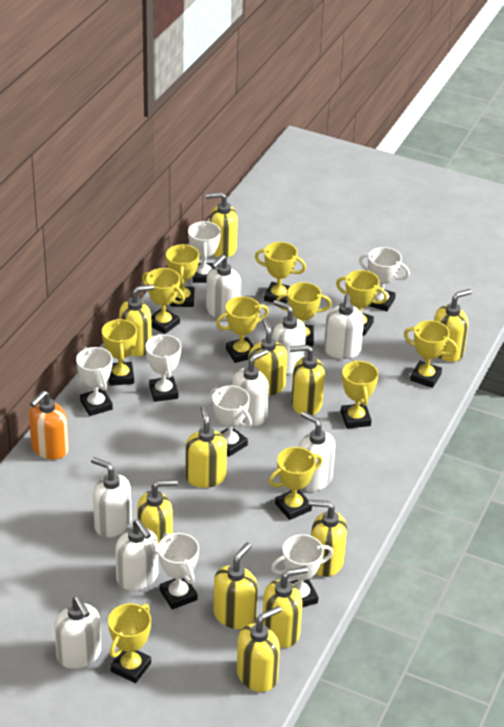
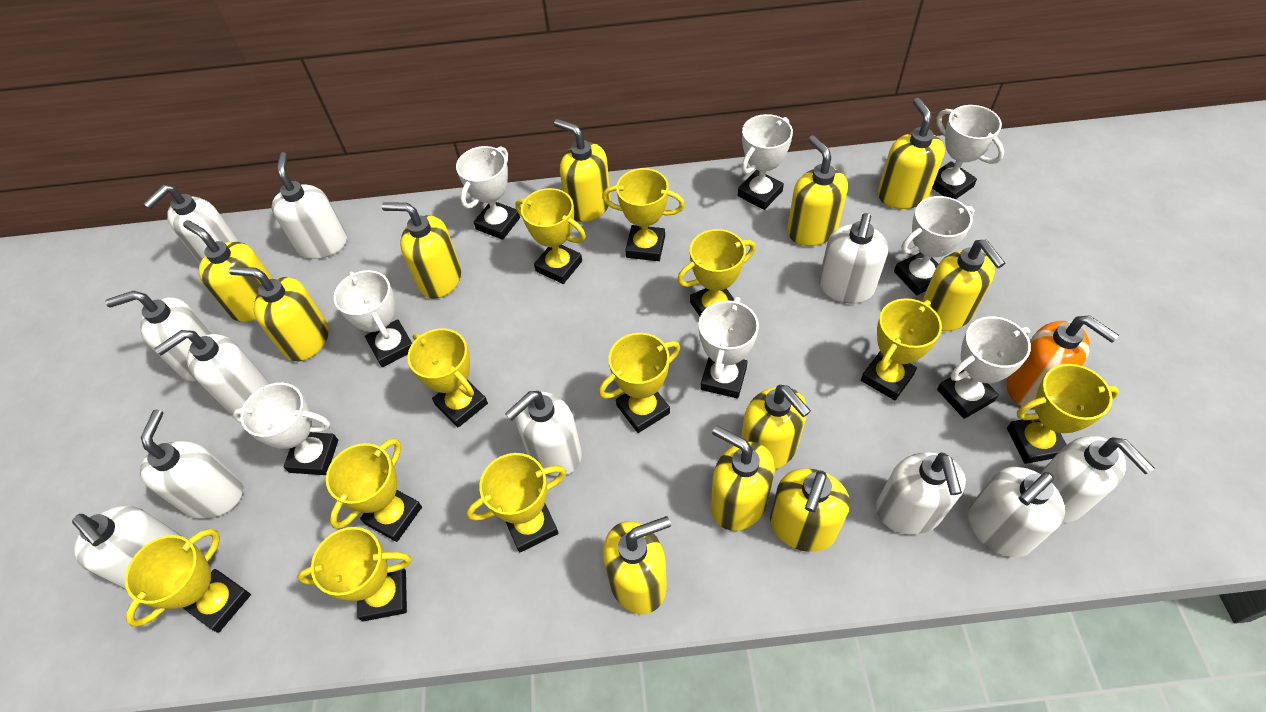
white soap dispenser: [54,596,101,669] [91,457,132,538] [115,519,158,591] [206,255,241,320] [232,349,269,426] [272,300,306,374] [299,411,336,491] [324,294,364,359] = 8 -> [72,506,181,589] [105,291,213,381] [140,409,243,519] [143,185,239,263] [155,330,269,415] [272,152,347,259] [505,391,582,476] [819,213,888,303] [876,452,966,535] [968,467,1065,557] [1039,436,1154,523] = 11
white trophy: [76,347,113,416] [146,334,181,402] [158,533,199,609] [188,221,221,283] [210,385,252,457] [271,534,333,607] [359,247,410,311] = 7 -> [233,383,338,475] [334,270,412,367] [456,146,520,240] [699,297,759,398] [738,114,793,210] [894,196,974,295] [932,105,1004,199] [937,316,1031,419] = 8

